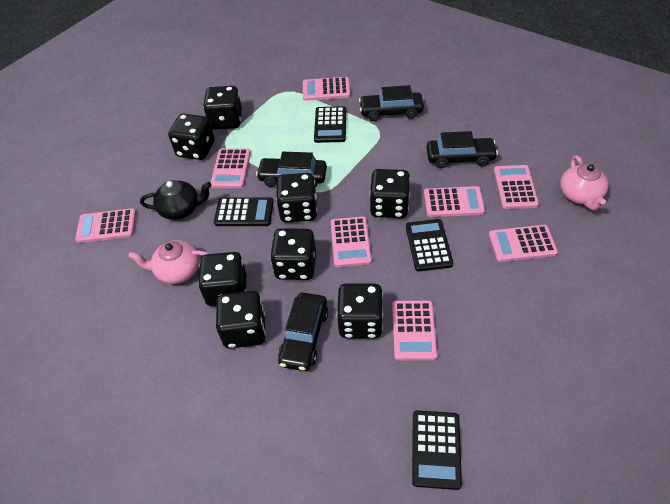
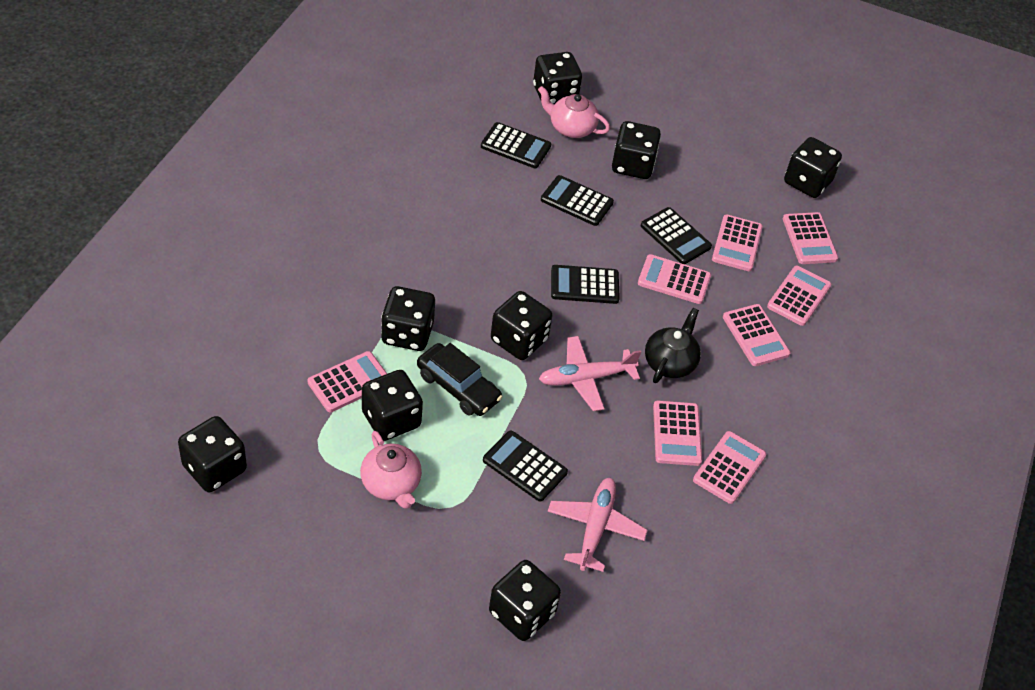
black calculator: [214,197,274,226] [314,106,346,143] [406,219,453,271] [412,411,462,490] = 4 -> [481,122,551,168] [483,430,568,502] [541,175,614,226] [551,265,620,304] [641,207,712,264] = 5
black car: [256,152,327,187] [278,293,328,371] [359,85,424,121] [426,131,498,168] = 4 -> [417,343,503,416] = 1
pink plane: none = 0 -> [539,336,641,411] [548,478,648,572] = 2

